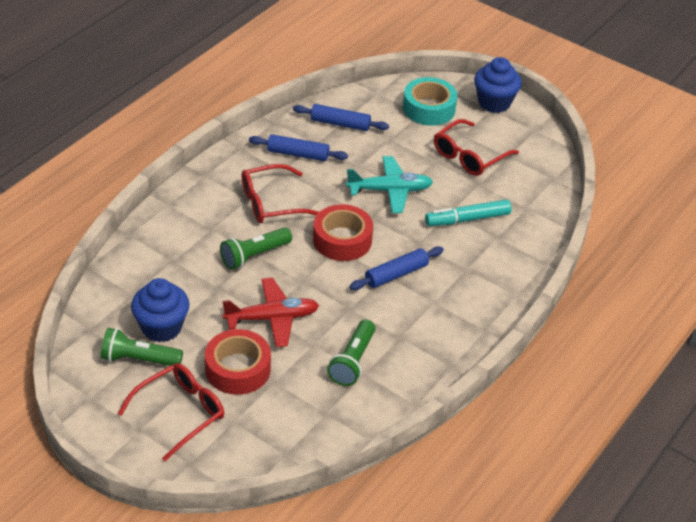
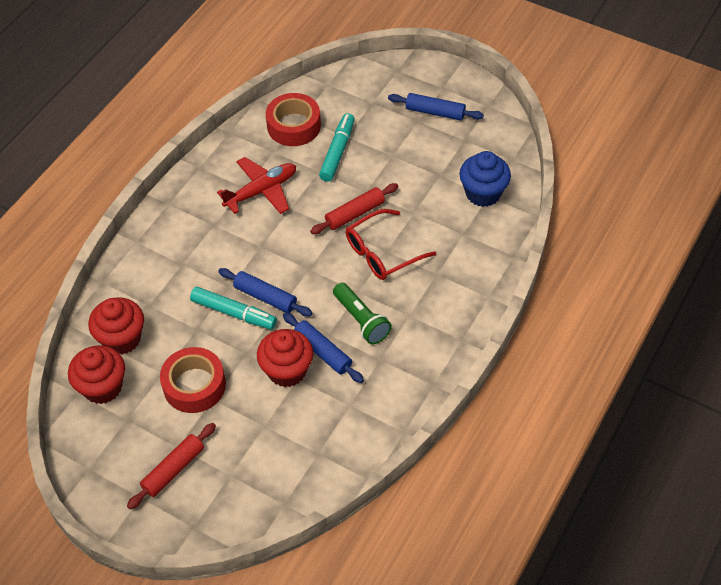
blue cupcake: [131,278,189,342] [474,57,522,113] = 2 -> [459,151,511,207] = 1
green flashlight: [101,328,183,366] [220,227,292,270] [327,320,375,386] = 3 -> [333,283,392,345] = 1
red cupcake: none = 0 -> [68,345,125,404] [88,298,144,355] [257,329,313,387] = 3
red glasses: [118,363,224,461] [242,164,319,223] [434,119,519,176] = 3 -> [346,209,436,280] = 1
red rolling pin: none = 0 -> [127,423,216,509] [310,183,398,234] = 2
turquoise marker: [425,199,512,226] = 1 -> [190,287,277,329] [319,113,355,182] = 2
turquoise plane: [346,156,433,213] = 1 -> none = 0
turquoise tape: [403,77,457,126] = 1 -> none = 0

